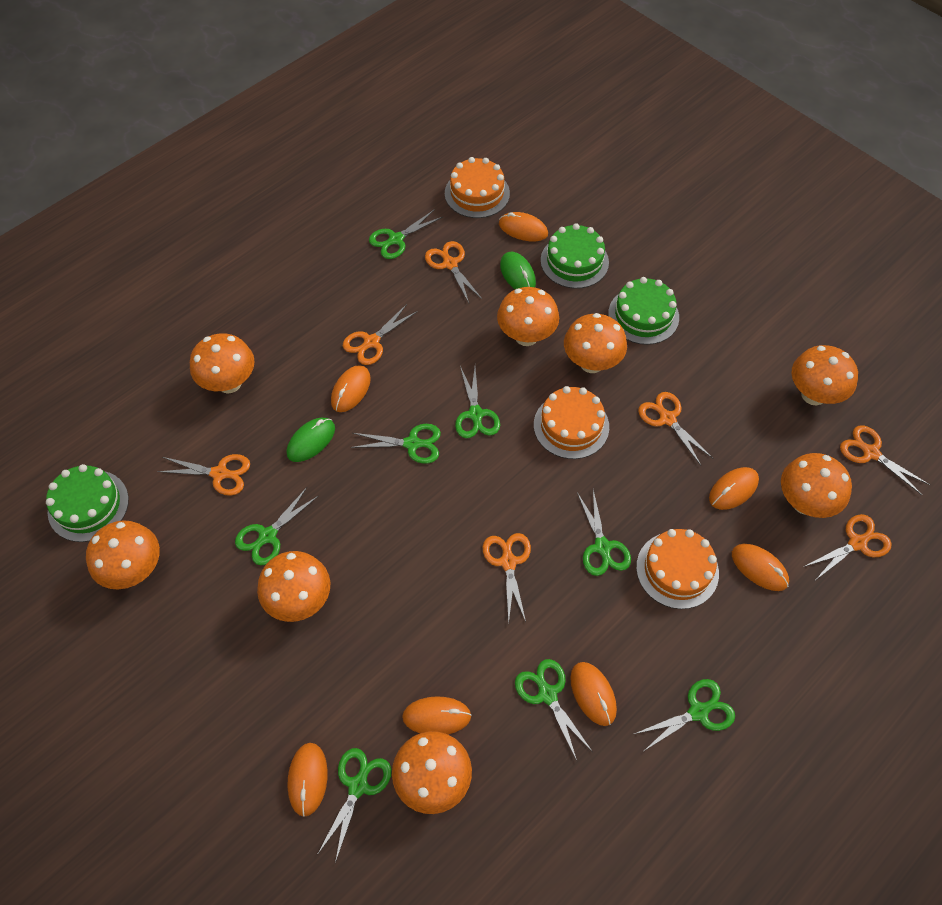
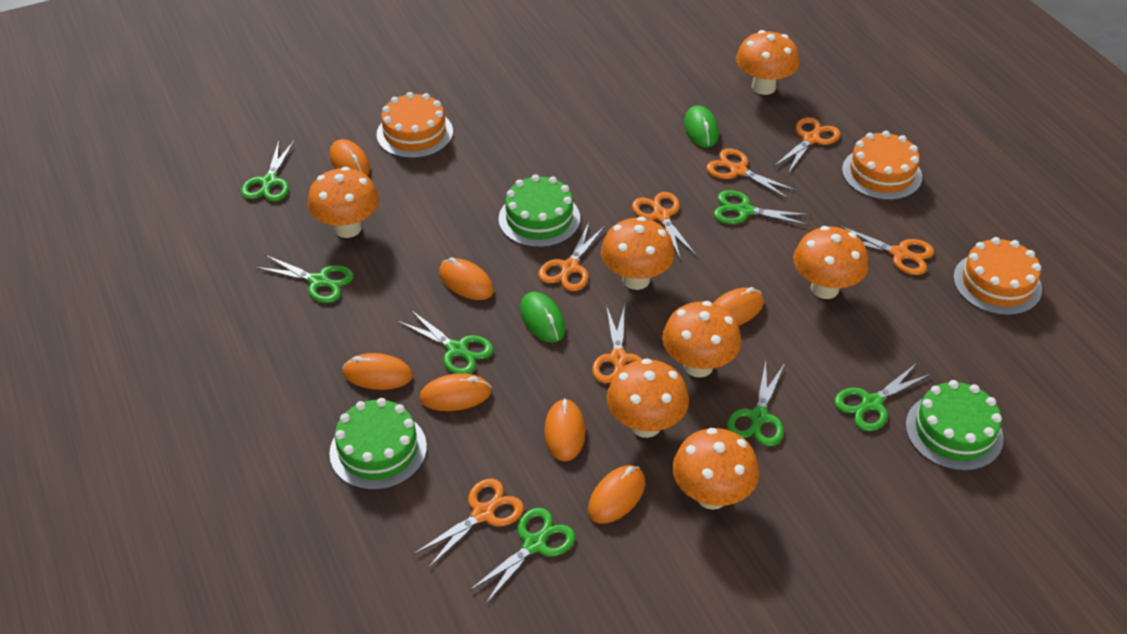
green scissors: [235,487,318,565] [317,748,391,863] [351,424,441,464] [369,209,443,259] [455,366,500,438] [515,659,593,761] [577,490,631,576] [634,679,735,751] = 8 -> [241,140,294,201] [255,254,354,303] [398,309,493,374] [469,508,575,605] [714,190,811,226] [727,361,785,446] [834,363,931,431] = 7
orange mushroom: [86,520,160,589] [190,334,255,394] [257,551,330,622] [392,731,472,814] [497,287,559,346] [564,313,627,373] [781,453,852,518] [791,345,858,406] = 8 -> [308,167,379,238] [601,217,675,290] [607,358,689,438] [662,301,741,378] [673,428,759,510] [736,30,800,95] [793,226,869,299] = 7

